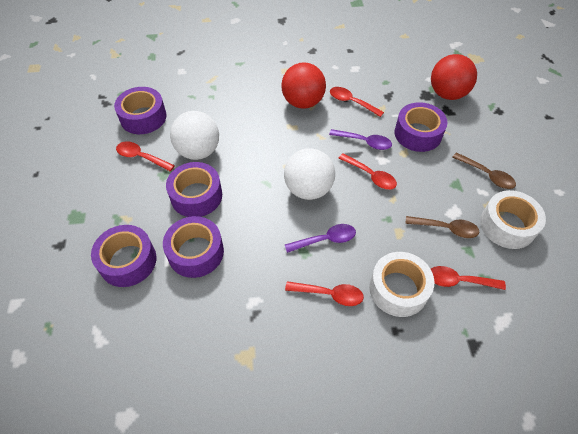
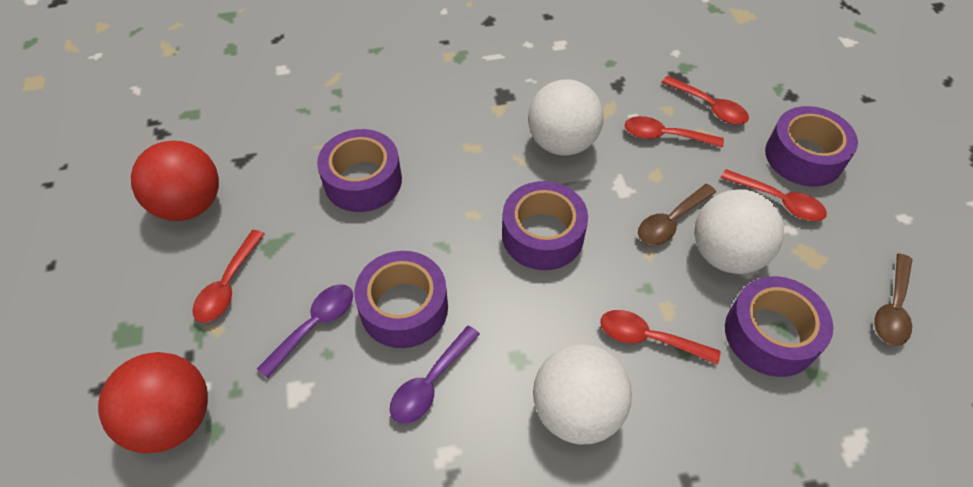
white ball: [170,111,219,160] [284,148,335,200] = 2 -> [528,79,603,156] [533,344,632,444] [694,189,784,274] = 3
white tape: [369,252,434,317] [480,190,546,249] = 2 -> none = 0

